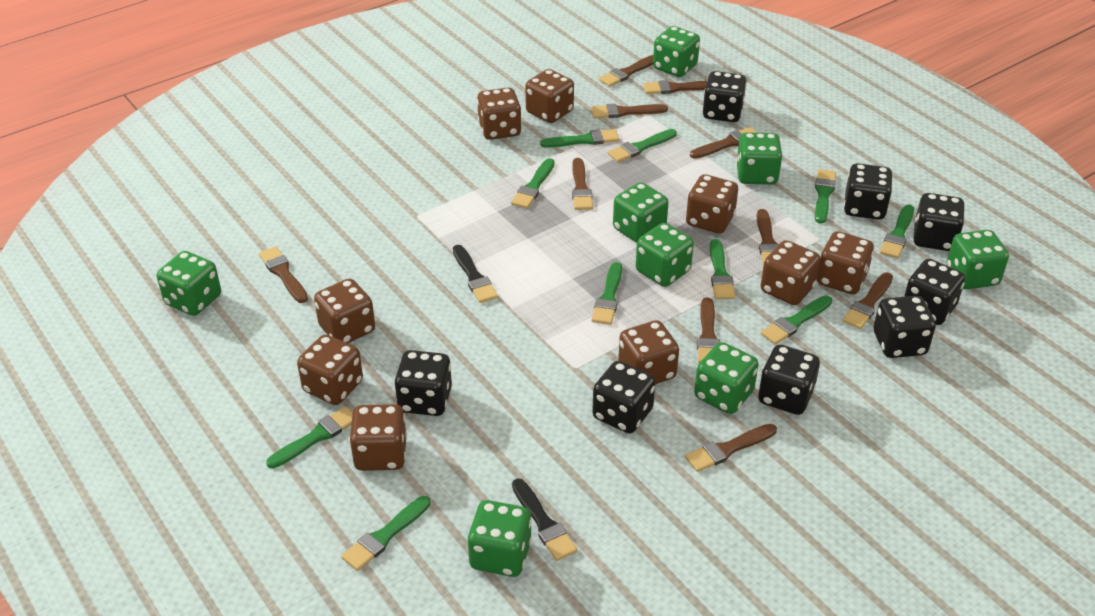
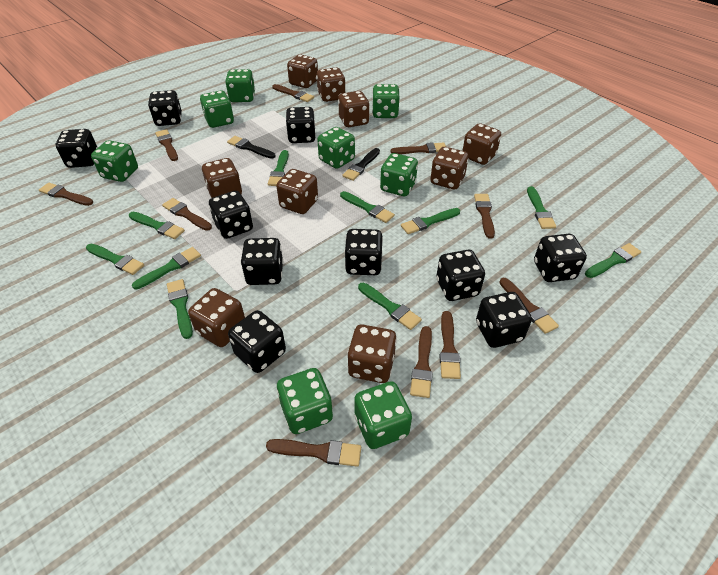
black dice: [394,350,452,416] [592,361,656,434] [702,71,747,122] [758,345,820,415] [844,163,893,220] [874,296,936,358] [904,259,965,325] [913,193,965,251] = 8 -> [56,129,98,168] [148,90,182,126] [209,191,253,239] [228,310,286,373] [241,238,283,285] [286,107,316,143] [344,229,383,275] [436,250,485,301] [476,292,532,348] [534,234,587,282] = 10

